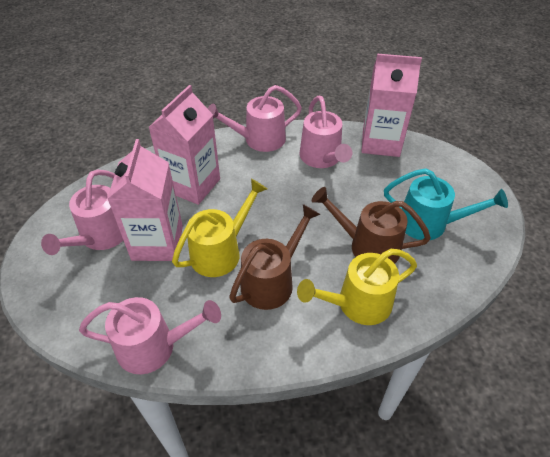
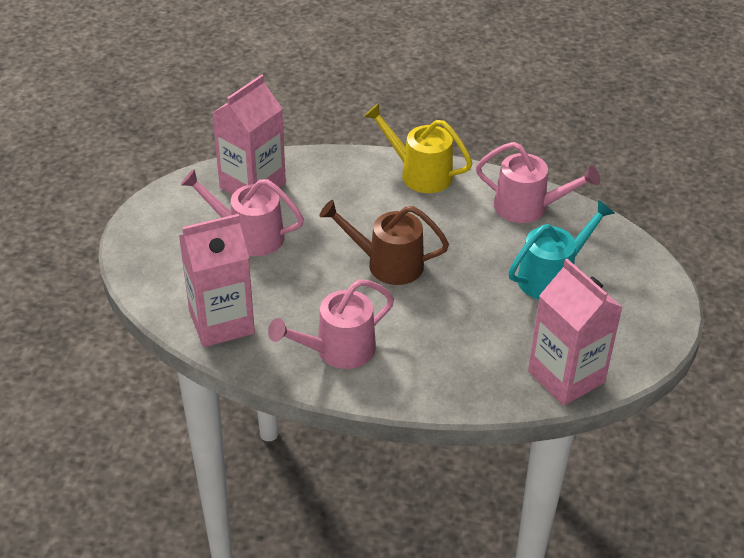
brown watering can: [229,204,320,310] [312,187,431,264] = 2 -> [319,200,449,285] = 1
pink watering can: [41,170,123,255] [79,297,221,374] [208,85,302,152] [299,96,352,168] = 4 -> [181,169,304,256] [268,279,394,369] [476,142,600,223] = 3
yellow watering can: [172,179,267,277] [297,249,417,325] = 2 -> [364,103,473,193] = 1

